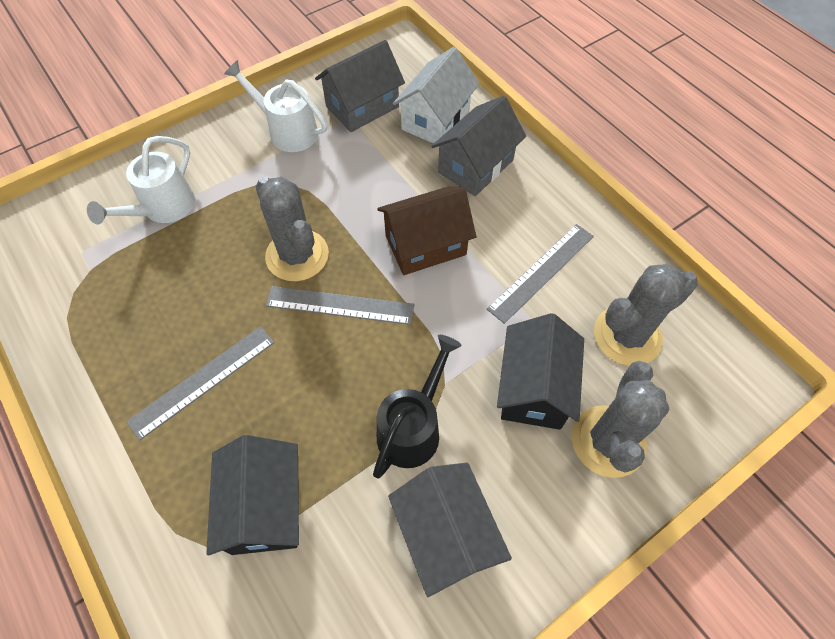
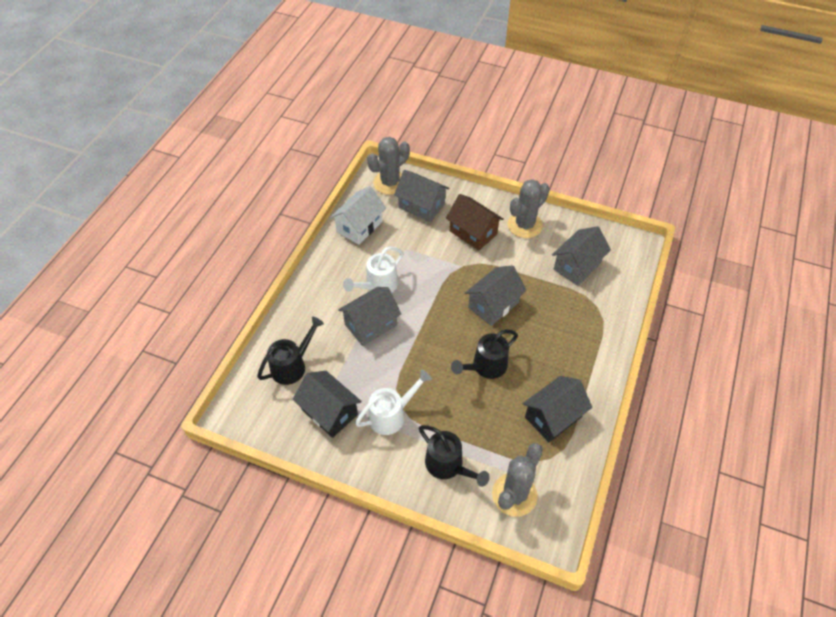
black watering can: [373,335,462,479] = 1 -> [257,317,324,385] [419,425,490,487] [451,329,518,379] = 3
grey house: [315,40,405,132] [388,463,512,597] [431,96,526,196] = 3 -> [338,287,401,346] [394,170,449,222] [465,265,527,326] [552,226,611,286] = 4
grey ruler: [126,326,275,441] [266,286,414,325] [487,224,594,324] = 3 -> none = 0

